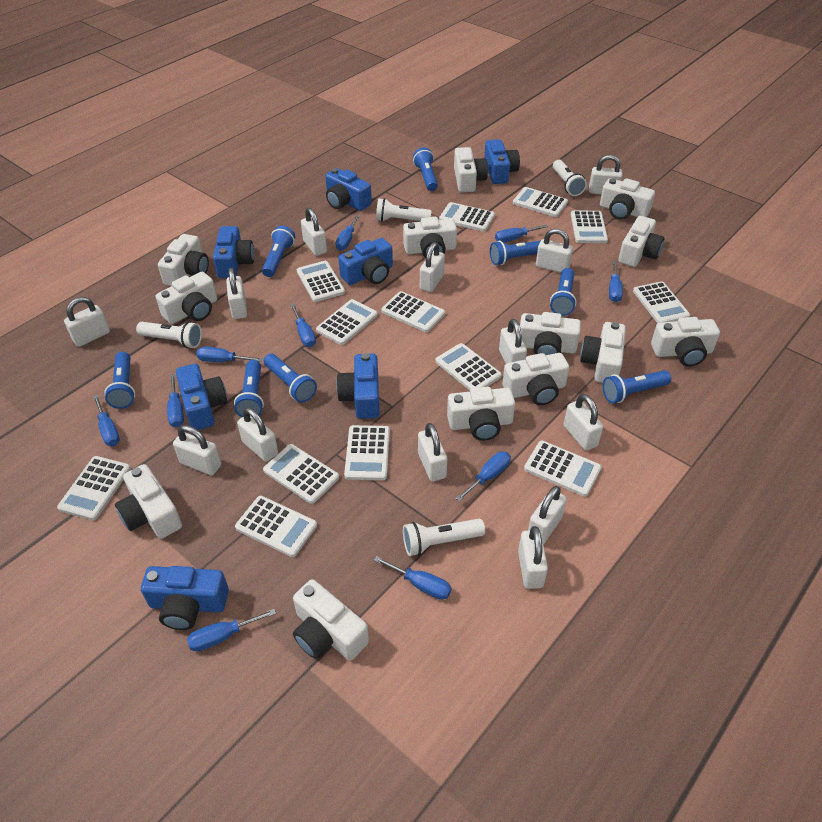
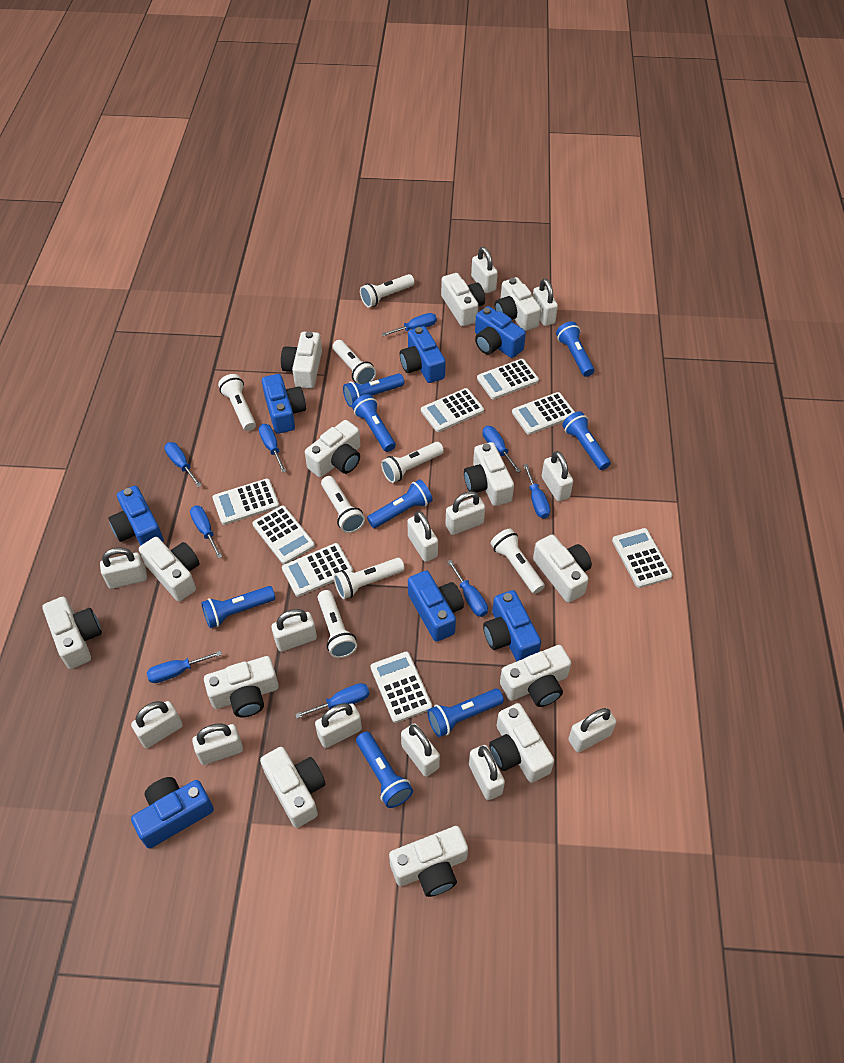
blue screwdriver: [93,395,120,446] [167,374,184,428] [187,609,276,651] [196,346,263,362] [290,304,316,347] [335,215,360,250] [373,556,452,600] [456,452,511,502] [495,225,548,242] [609,261,623,302] = 10 -> [147,650,222,683] [165,442,202,487] [190,506,222,558] [259,424,286,473] [295,683,369,719] [382,313,437,336] [447,560,488,617] [483,426,521,473] [523,464,550,518] = 9
white calculator: [57,456,131,520] [235,496,317,557] [263,444,339,504] [297,261,345,302] [316,299,378,345] [344,425,390,480] [381,291,445,332] [435,343,502,390] [439,202,495,232] [513,187,568,217] [524,441,602,497] [571,210,608,243] [633,281,690,323] = 13 -> [213,479,279,525] [252,505,315,564] [282,543,353,597] [371,652,432,723] [421,388,484,432] [477,359,539,400] [512,392,575,435] [612,528,673,588] = 8
white flashlight: [136,321,202,348] [376,198,431,222] [403,519,485,556] [553,160,587,196] = 4 -> [218,374,256,431] [318,590,357,658] [321,476,365,533] [333,340,376,385] [334,558,405,599] [360,274,415,307] [381,442,444,483] [491,529,545,594] = 8

